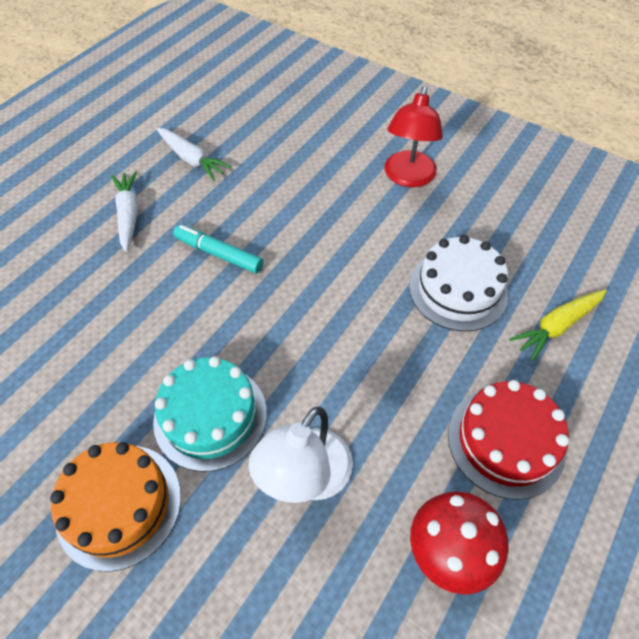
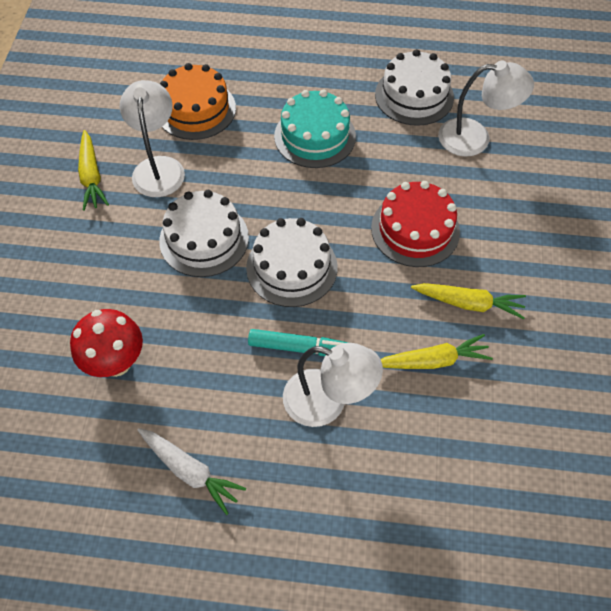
red lamp: [384,86,443,187] = 1 -> none = 0
white cake: [409,235,508,331] = 1 -> [159,190,249,277] [246,218,338,307] [375,49,454,126] = 3
white carrot: [111,171,138,252] [156,128,231,181] = 2 -> [137,428,246,515] = 1
white lamp: [248,407,353,503] = 1 -> [120,80,185,197] [283,343,383,427] [438,61,534,156] = 3
yellow carrot: [509,290,606,361] = 1 -> [78,130,109,211] [381,334,493,369] [411,283,526,320] = 3

